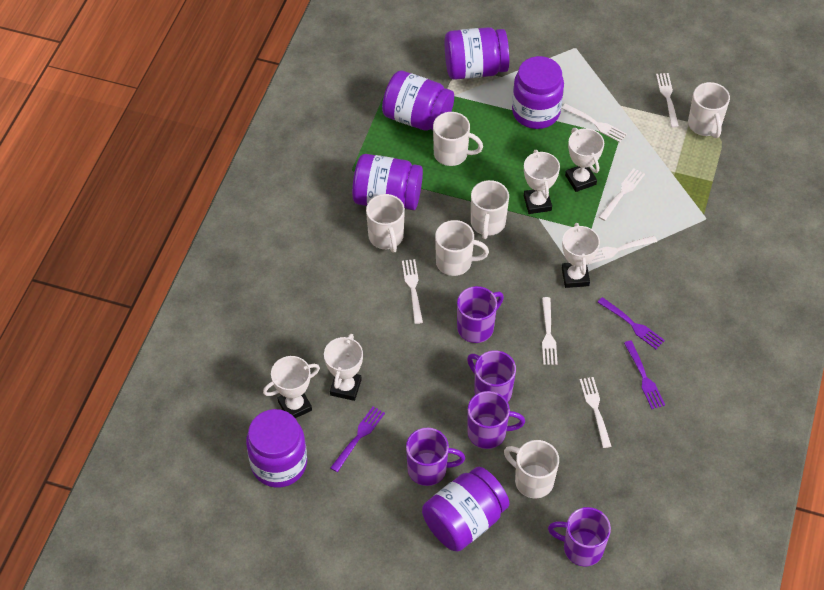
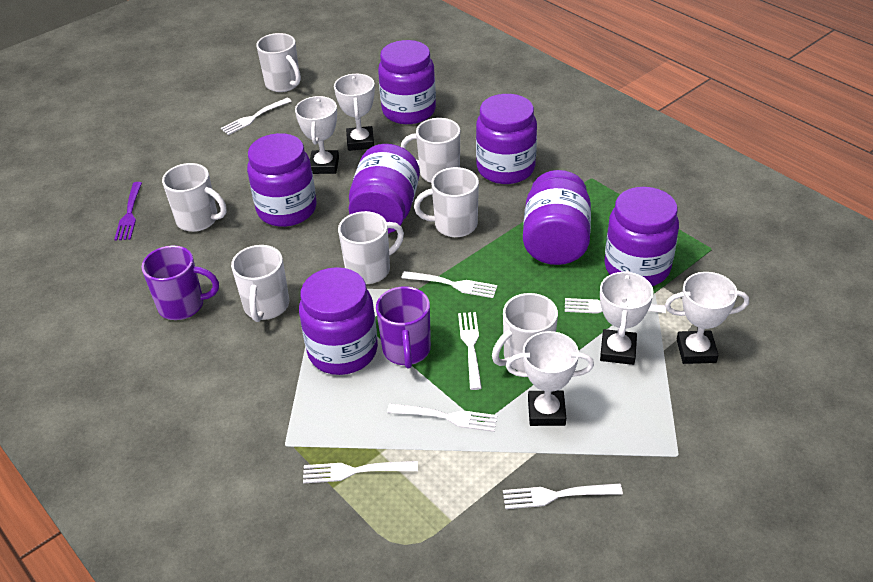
purple fork: [330,406,385,472] [597,297,665,349] [624,340,665,409] = 3 -> [114,182,142,240] = 1
purple jar: [246,409,307,488] [352,154,423,210] [382,70,454,131] [422,467,509,551] [445,27,509,80] [512,56,564,129] = 6 -> [247,133,317,227] [299,267,378,375] [349,144,420,234] [378,40,436,124] [476,94,537,184] [523,170,591,265] [604,187,679,286] = 7
purple mug: [406,428,465,486] [457,286,504,343] [467,350,516,402] [467,391,525,449] [548,507,611,566] = 5 -> [142,245,219,320] [376,286,431,368] = 2
white mug: [366,194,405,253] [433,112,483,166] [435,220,489,276] [471,180,509,239] [504,440,559,499] [688,82,730,138] = 6 -> [162,163,226,232] [231,245,289,322] [256,33,301,92] [338,211,404,284] [401,118,460,183] [414,167,479,237] [492,293,558,372] = 7

